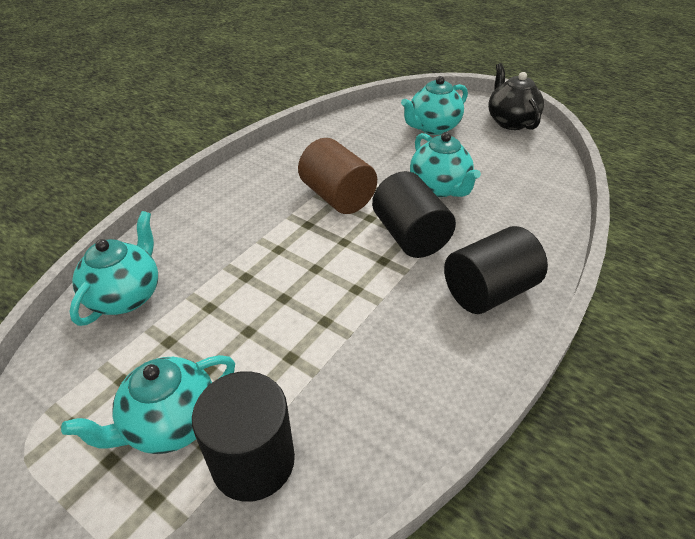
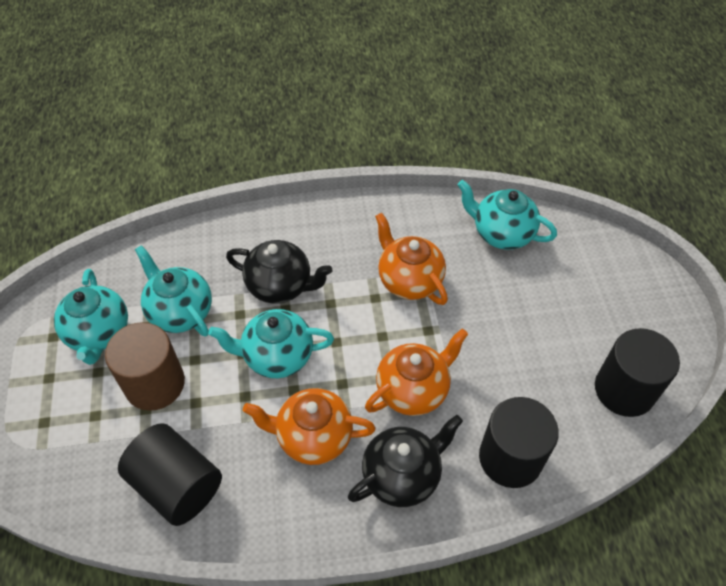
black teapot: [488,63,544,130] = 1 -> [226,240,332,304] [348,415,463,507] = 2
orange teapot: none = 0 -> [243,388,376,465] [365,329,468,416] [375,213,448,305] = 3

